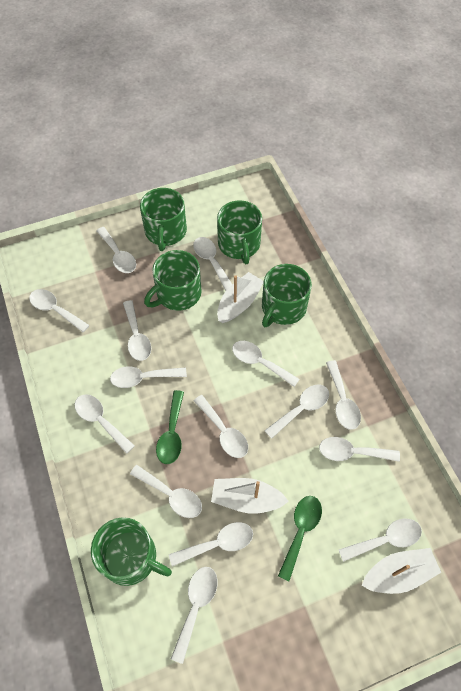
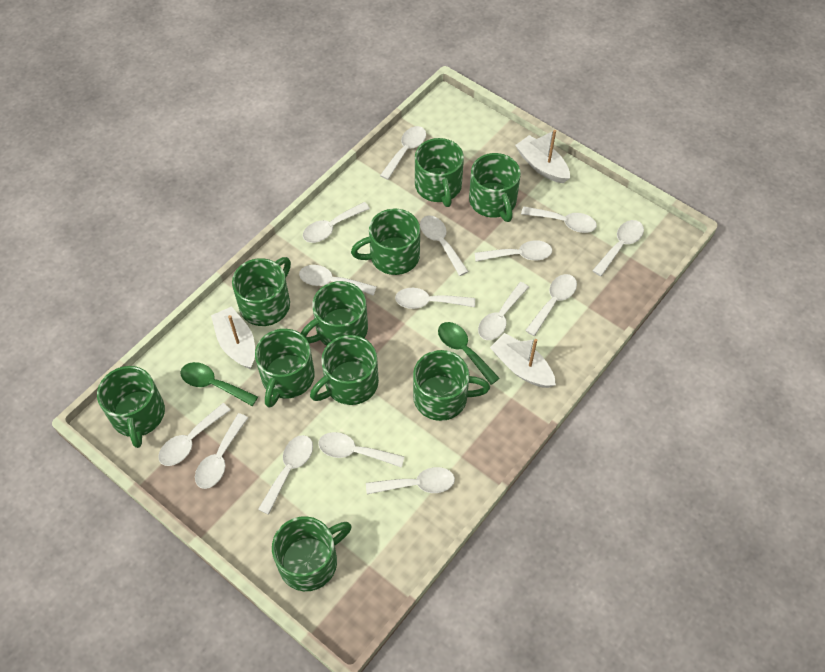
green mug: [91,517,172,586] [140,188,187,251] [144,250,202,311] [217,200,262,264] [262,264,312,327] = 5 -> [97,366,165,448] [232,257,291,326] [255,329,315,408] [272,516,352,591] [301,281,368,346] [310,335,379,405] [351,209,420,275] [413,350,490,421] [415,138,464,207] [469,153,521,222] = 10

